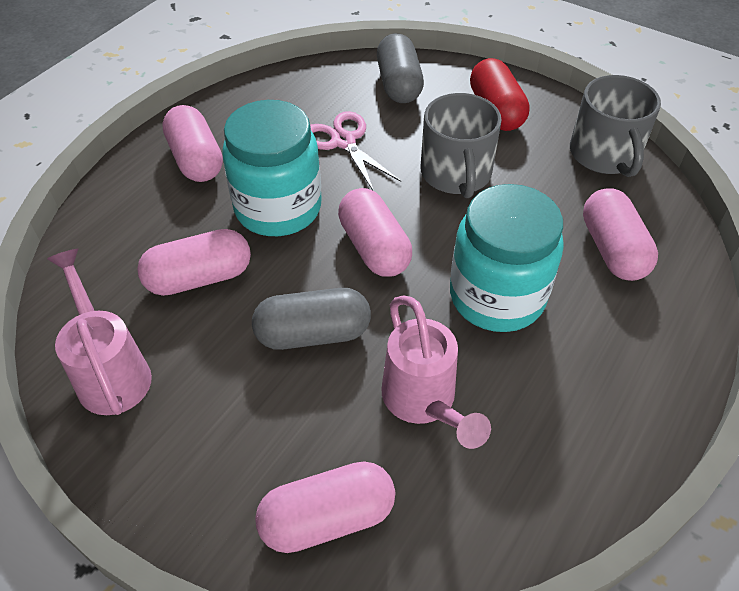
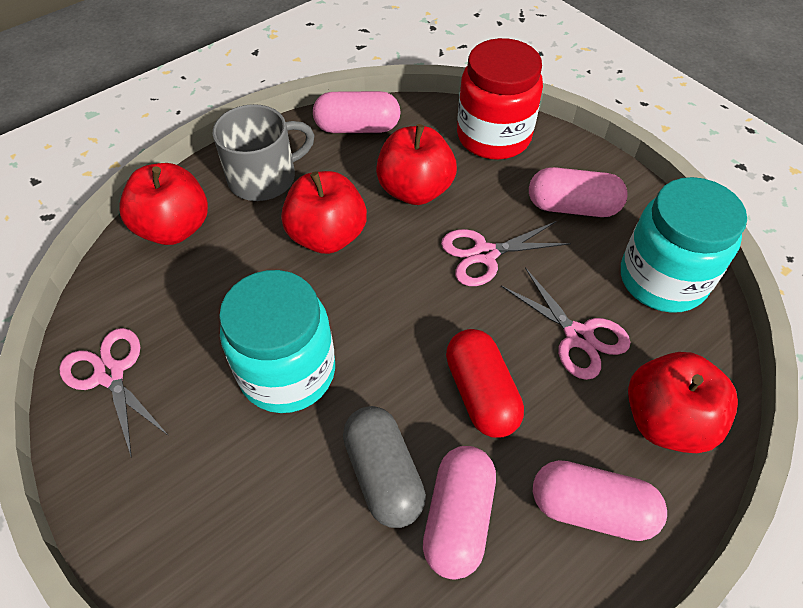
grey capsule: [252,288,371,350] [377,33,424,103] = 2 -> [343,406,426,528] = 1
grey mug: [421,93,502,198] [570,75,661,177] = 2 -> [213,104,315,201] = 1
pink capsule: [137,229,251,296] [162,105,223,182] [255,461,395,553] [338,188,412,277] [583,188,658,281] = 5 -> [313,91,401,133] [423,446,496,580] [529,167,628,217] [533,460,667,541] = 4
pink scissors: [310,111,401,191] = 1 -> [59,328,169,458] [441,221,571,286] [501,267,631,380] = 3
pink watering can: [47,249,152,415] [381,295,491,449] = 2 -> none = 0
red apple: none = 0 -> [119,163,208,245] [281,171,367,254] [376,124,457,205] [628,352,738,453] = 4
red jar: none = 0 -> [457,38,543,160] = 1

